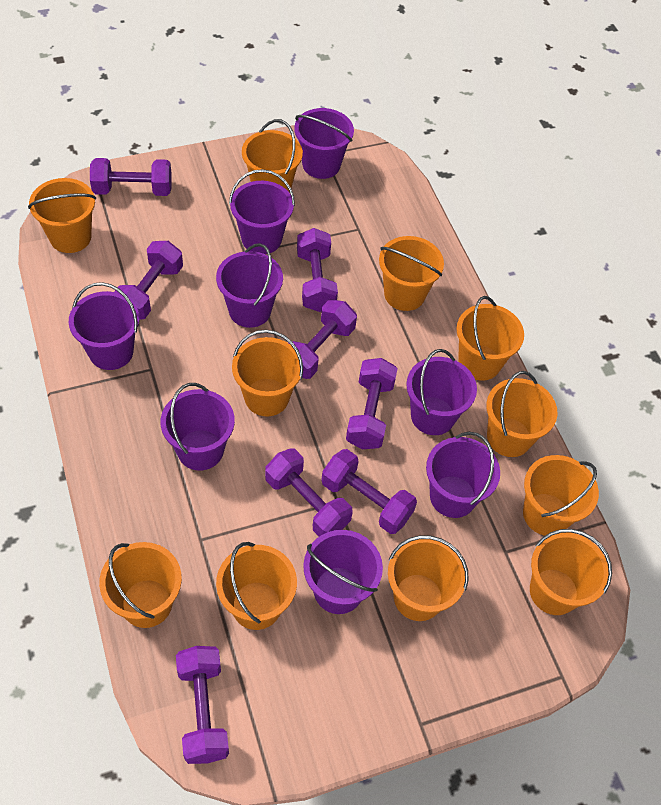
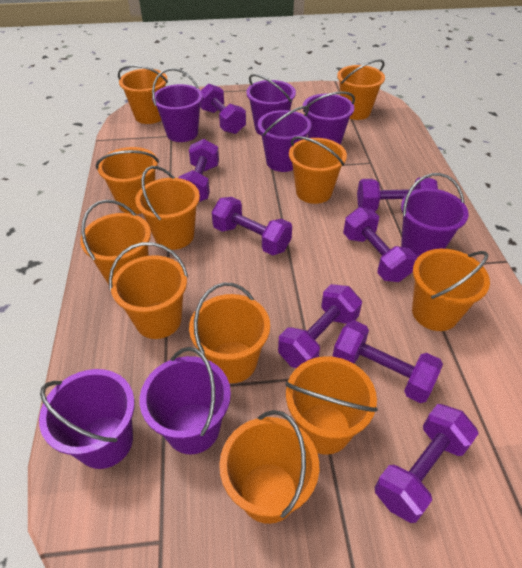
purple bucket: [69,282,139,370] [161,383,235,471] [216,243,283,328] [229,169,295,254] [294,108,354,179] [303,530,383,614] [406,349,477,435] [426,432,500,518] = 8 -> [39,369,135,469] [139,347,231,454] [152,68,203,142] [246,74,296,135] [258,106,312,172] [303,91,355,145] [401,173,469,258] = 7

